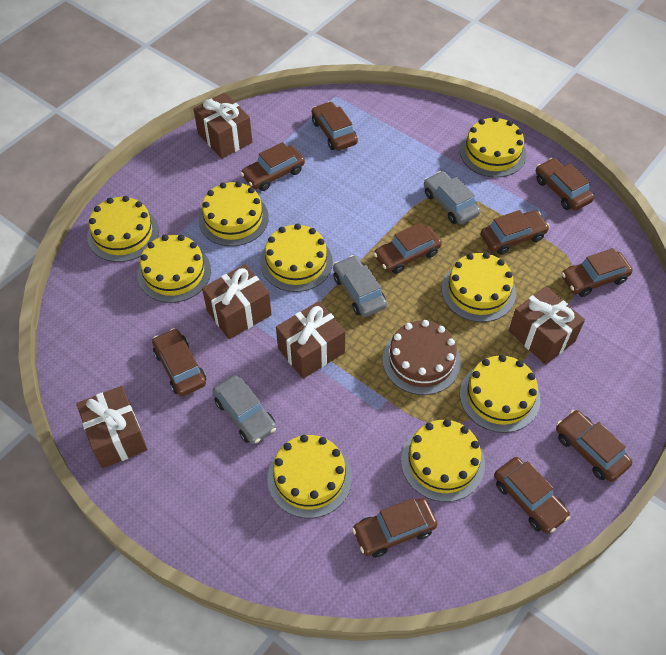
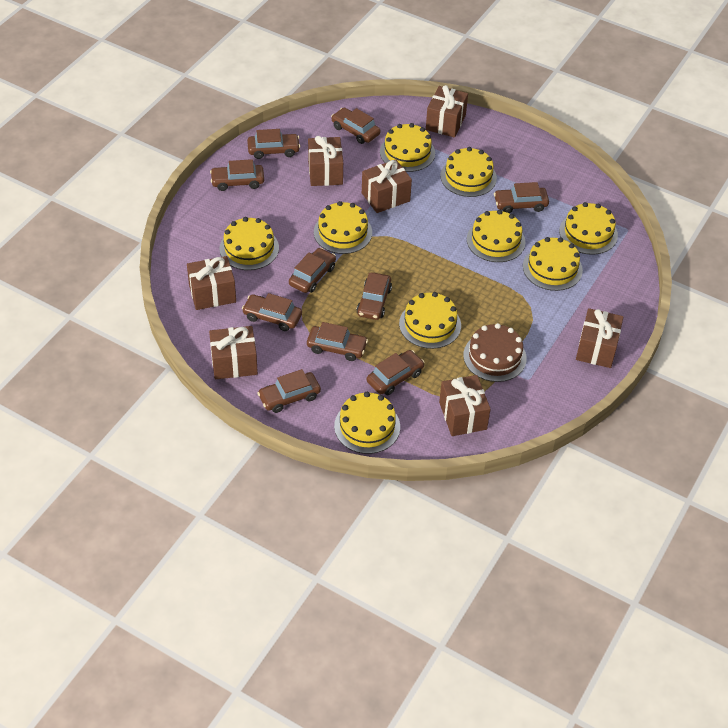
brown gift: [76,386,147,468] [193,92,252,159] [202,264,272,339] [276,301,345,379] [509,286,585,365] = 5 -> [187,256,236,310] [209,326,258,379] [308,136,343,186] [362,159,412,213] [426,85,468,138] [439,375,490,436] [576,308,623,368] = 7
grey car: [213,375,277,445] [333,255,387,317] [424,171,481,225] = 3 -> none = 0

